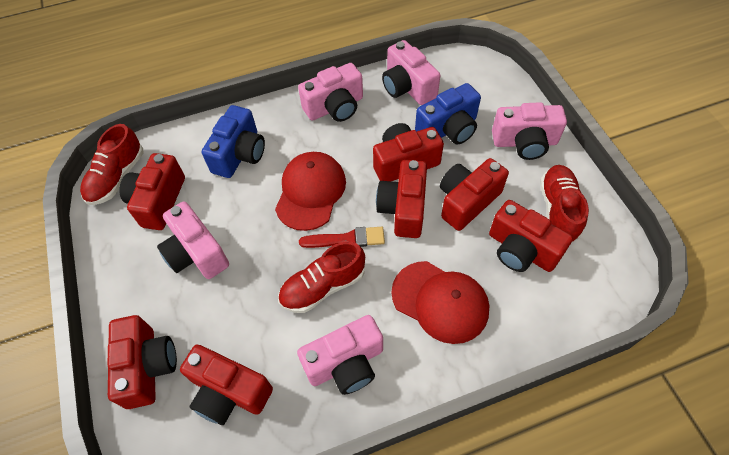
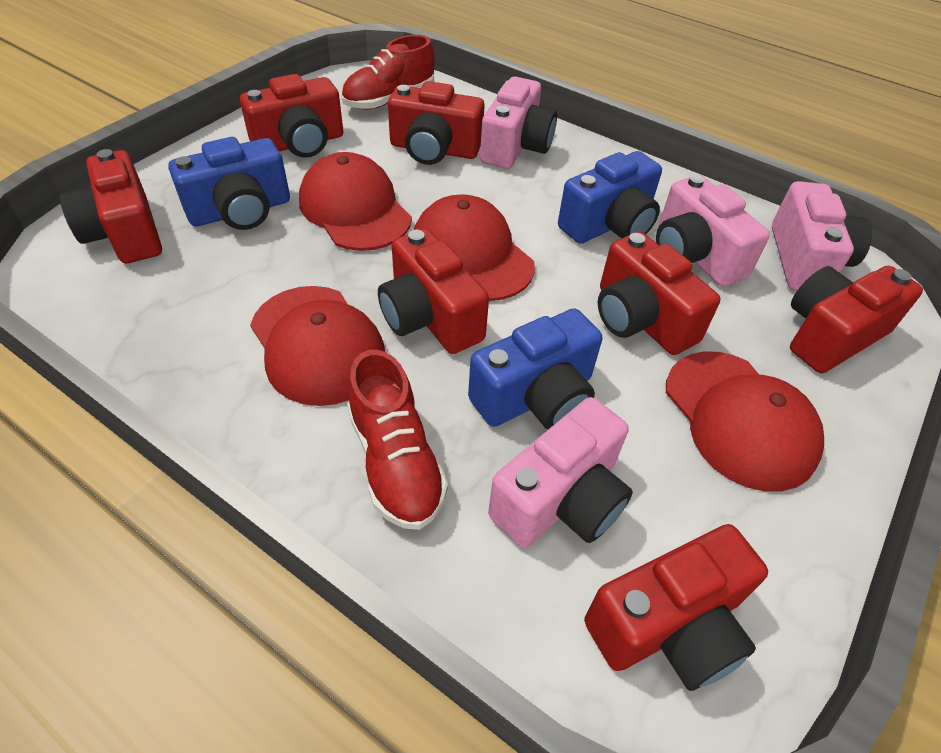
blue camera: [202,105,265,178] [415,83,481,144] = 2 -> [168,137,290,230] [468,308,602,429] [558,151,662,244] = 3
pink camera: [157,202,229,279] [297,315,383,395] [298,63,363,122] [382,40,440,105] [492,102,567,160] = 5 -> [480,77,557,169] [488,397,633,548] [656,175,770,287] [772,181,872,291] = 4
red brush: [299,227,385,248] = 1 -> none = 0
red cap: [275,152,346,231] [391,261,489,344] = 2 -> [250,286,385,406] [299,152,412,251] [414,194,535,301] [666,351,824,492] = 4
red shoe: [80,124,143,205] [278,241,365,313] [540,165,589,242] = 3 -> [341,35,435,110] [347,349,448,530] = 2

